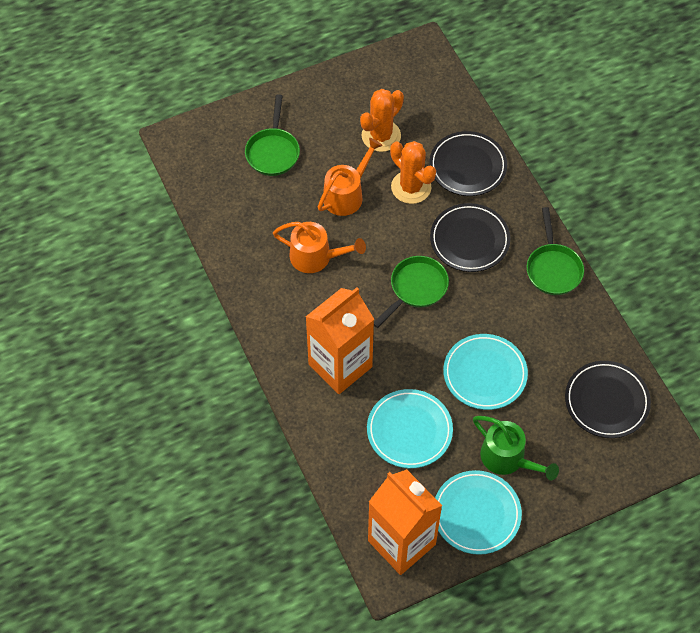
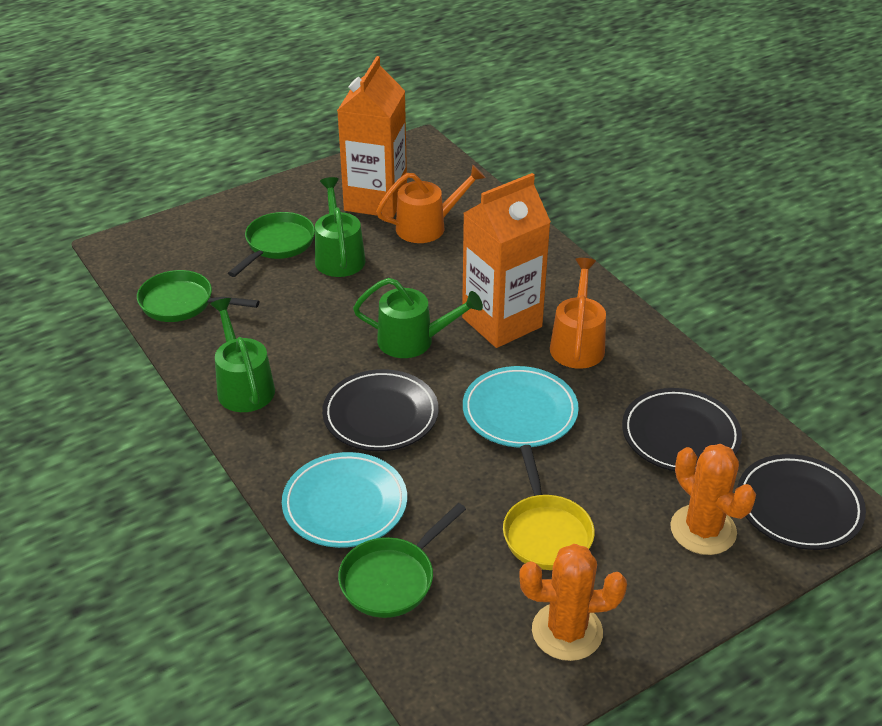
green watering can: [473,416,559,480] = 1 -> [210,298,275,412] [315,177,366,277] [353,278,483,358] = 3
turquoise plate: [367,389,453,468] [435,470,522,555] [443,334,528,410] = 3 -> [282,452,407,548] [463,366,579,448] = 2
yellow pan: none = 0 -> [503,445,595,570] = 1

